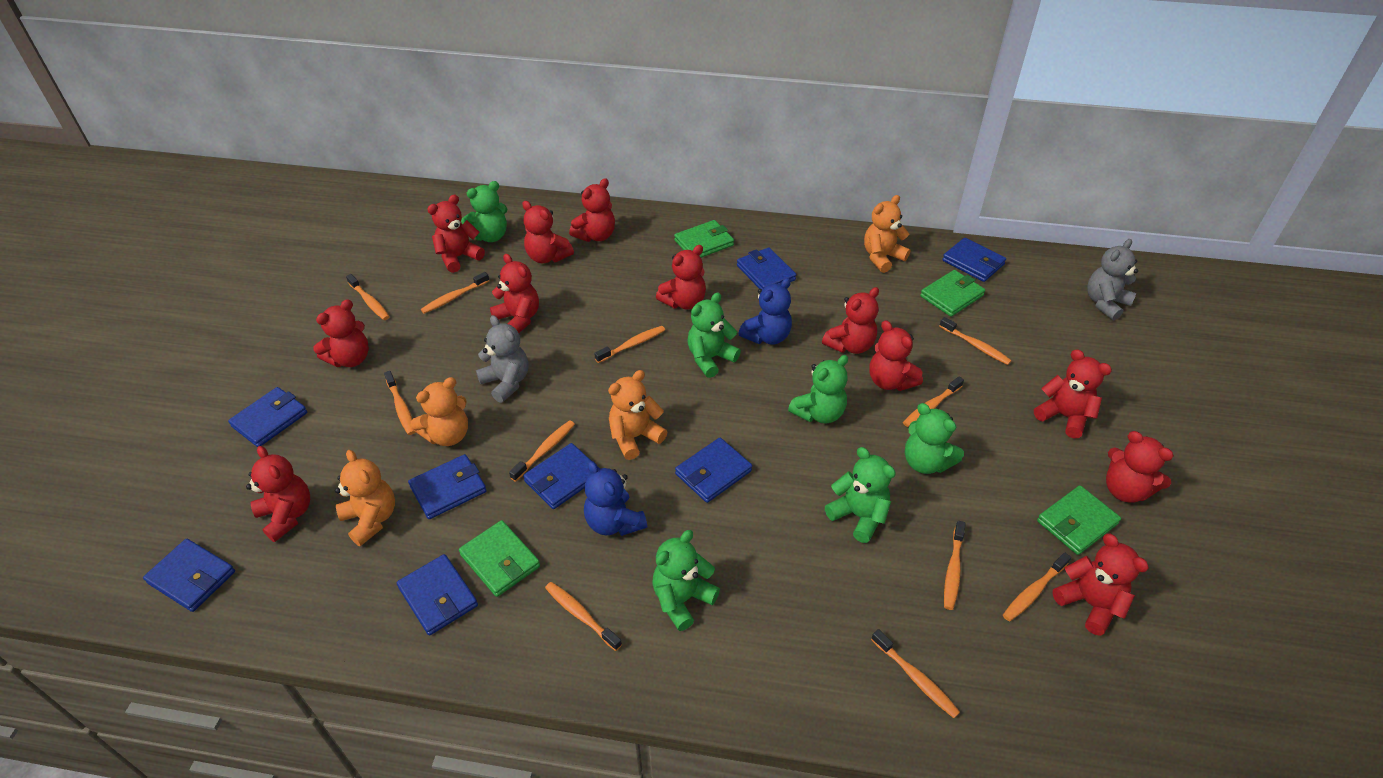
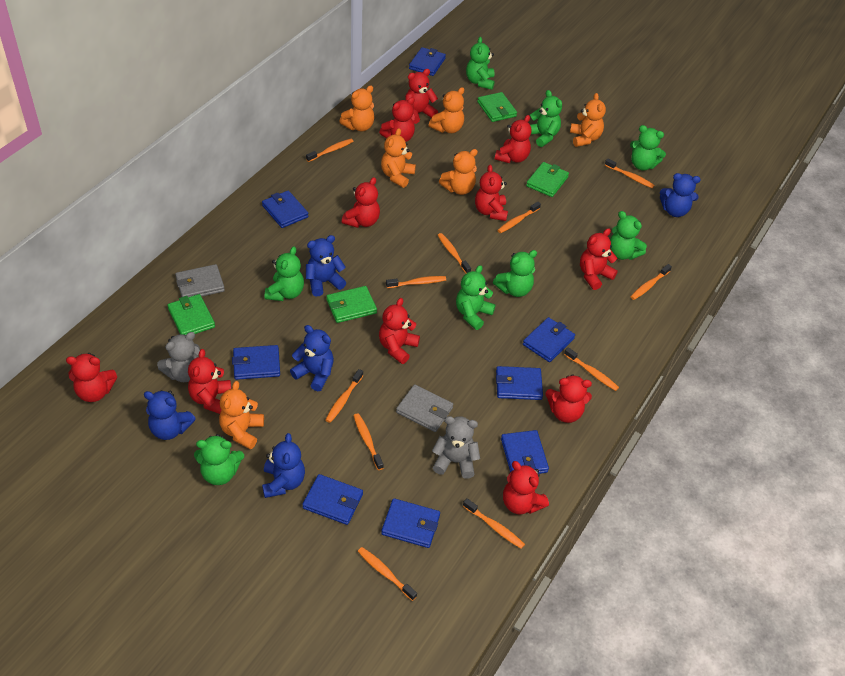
blue teddy bear: [584,461,647,536] [738,278,792,345] = 2 -> [144,390,196,440] [262,433,305,498] [290,325,334,391] [306,235,346,296] [660,173,701,217] = 5
green teddy bear: [461,181,507,242] [652,530,720,631] [687,292,741,378] [788,355,848,423] [825,447,896,543] [905,403,964,474] = 6 -> [194,434,244,485] [265,246,304,301] [456,265,496,330] [466,37,495,90] [493,250,537,297] [530,90,562,147] [610,211,647,260] [630,125,666,170] = 8
grey wallet: none = 0 -> [175,264,225,297] [396,384,453,432] = 2
orange teddy bear: [335,450,395,546] [410,377,468,446] [608,370,667,460] [864,195,911,273] = 4 -> [219,381,264,449] [339,86,374,131] [381,128,416,188] [429,87,464,133] [439,149,478,195] [570,93,606,147] = 6
red teddy bear: [246,446,310,542] [313,299,369,367] [427,195,485,273] [490,254,539,333] [522,201,574,263] [569,178,615,242] [656,245,706,310] [822,287,879,354] [869,320,923,391] [1034,349,1112,439] [1052,534,1149,636] [1106,431,1174,503] = 12 -> [66,353,117,402] [188,349,231,414] [342,177,380,228] [379,97,415,142] [379,298,420,364] [405,69,438,124] [475,165,508,221] [495,115,531,163] [503,461,549,515] [546,374,592,423] [580,228,618,290] = 11

